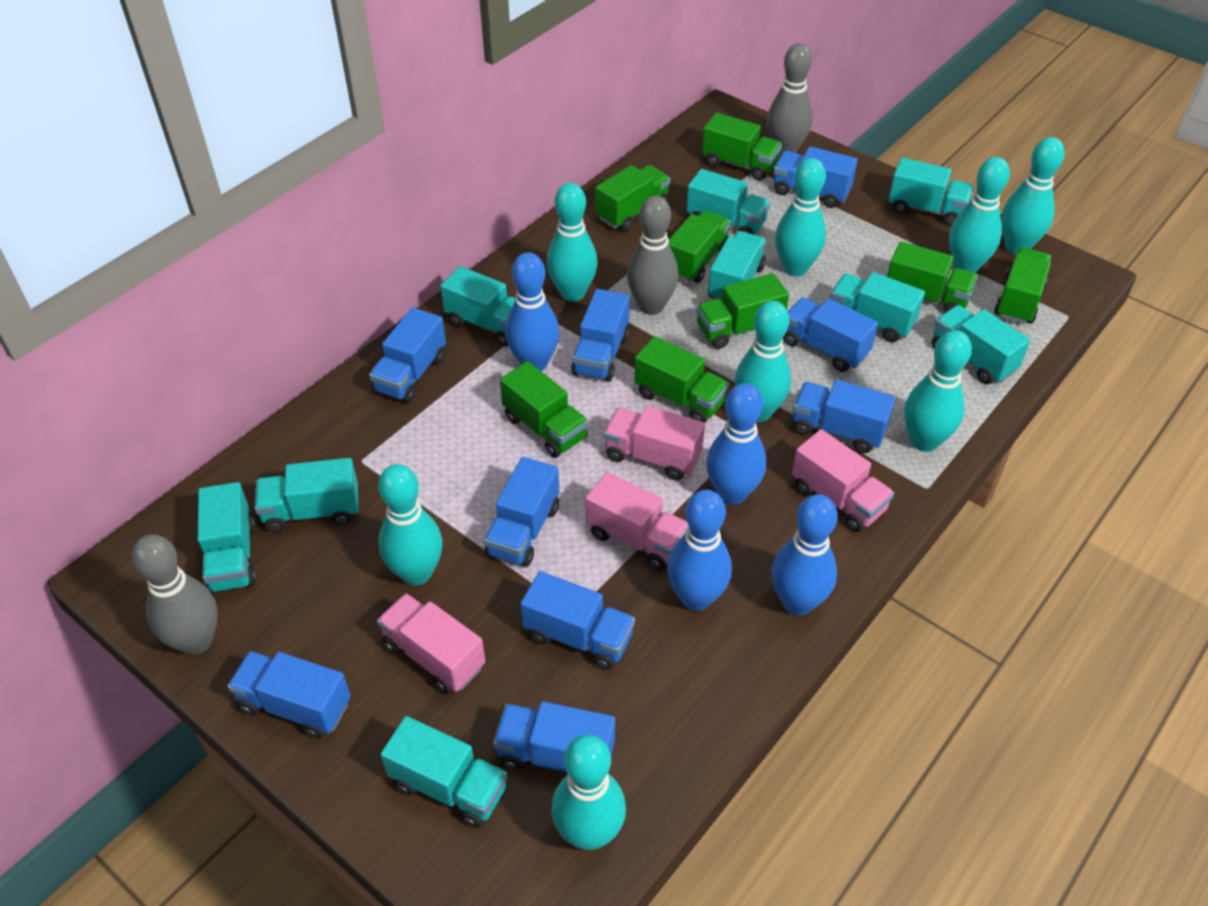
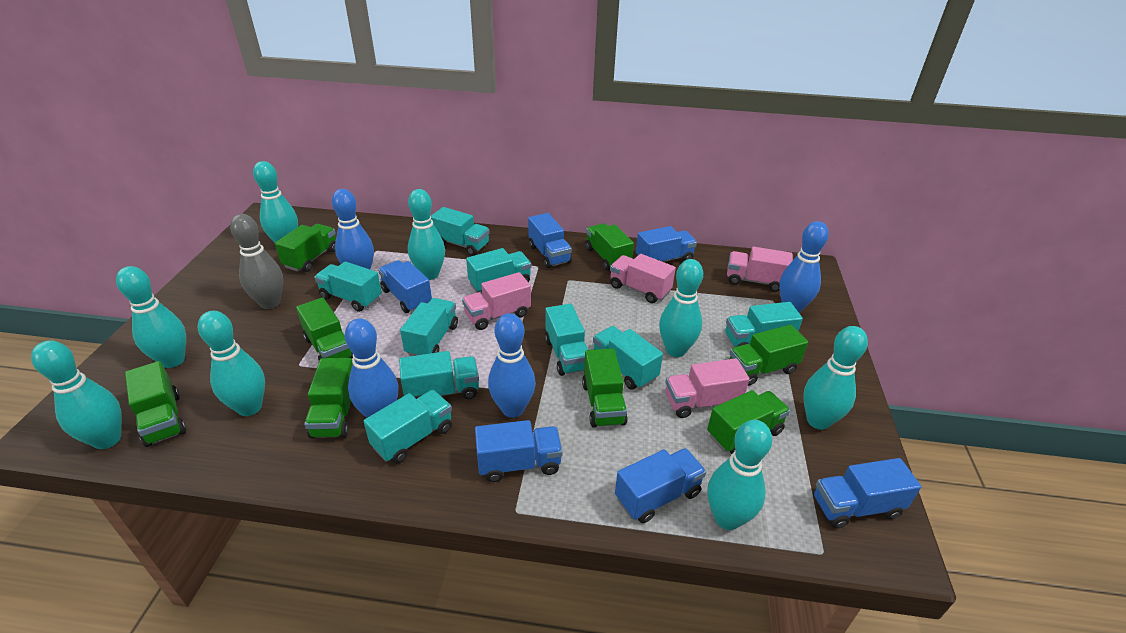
blue truck: [227,651,351,738] [369,308,446,403] [484,457,559,567] [493,701,615,772] [521,571,635,670] [571,289,630,382] [774,146,858,208] [783,298,878,372] [793,379,895,453] = 9 -> [378,260,432,313] [475,420,563,482] [528,213,572,268] [615,448,706,523] [636,226,697,262] [813,458,922,529] = 6
grey bowling pin: [132,535,218,655] [627,196,679,315] [767,43,813,156] = 3 -> [230,214,283,309] = 1

